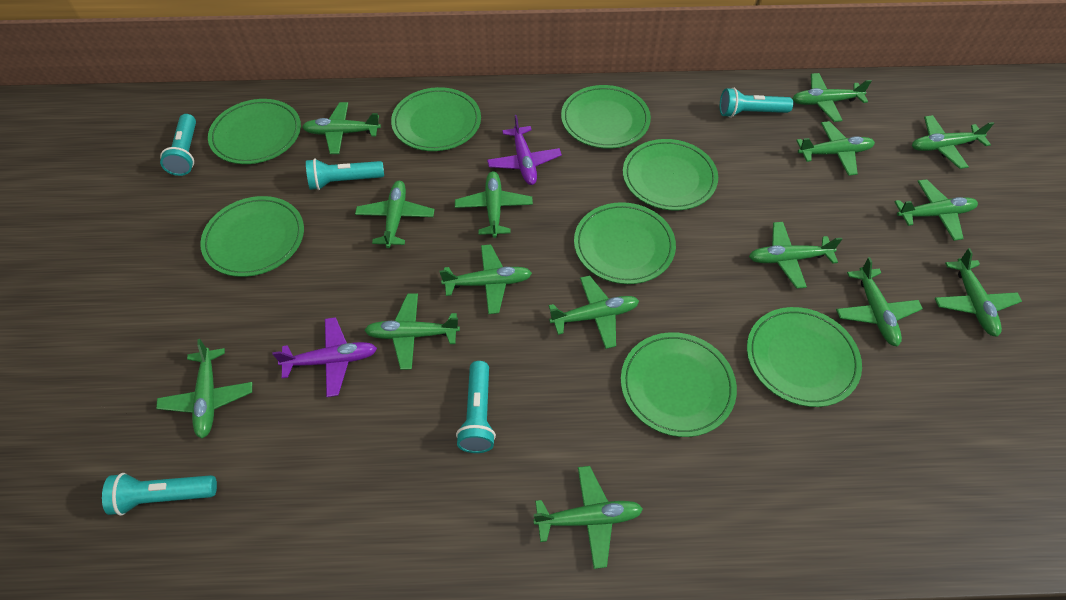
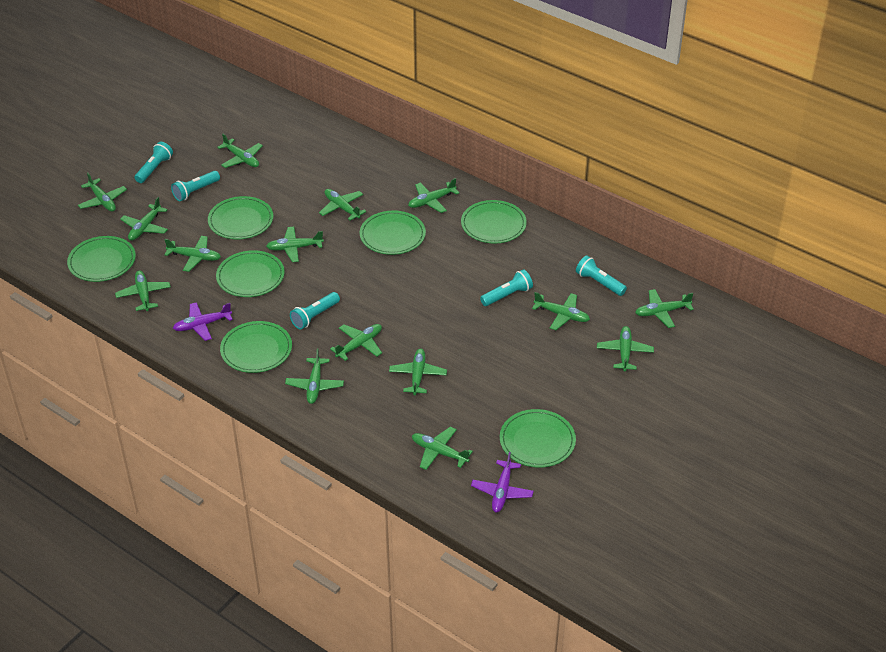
green plate: [200,196,304,277] [208,99,301,164] [391,87,481,151] [561,85,651,149] [574,202,676,284] [621,332,737,437] [623,139,718,211] [747,307,862,407] = 8 -> [67,236,136,282] [208,196,273,239] [216,250,285,297] [220,321,292,373] [360,211,426,255] [461,200,527,244] [500,409,576,468] = 7

